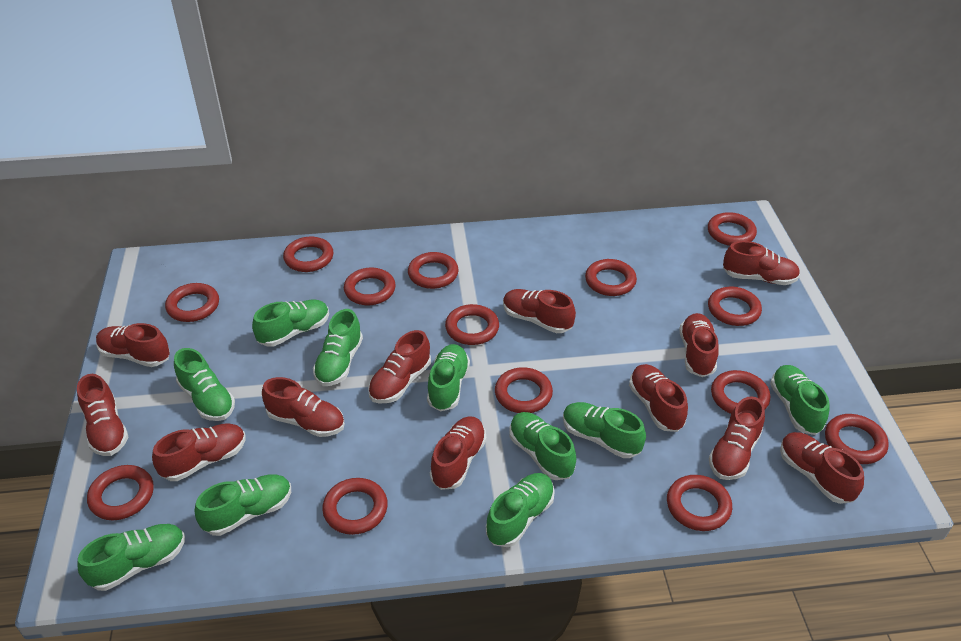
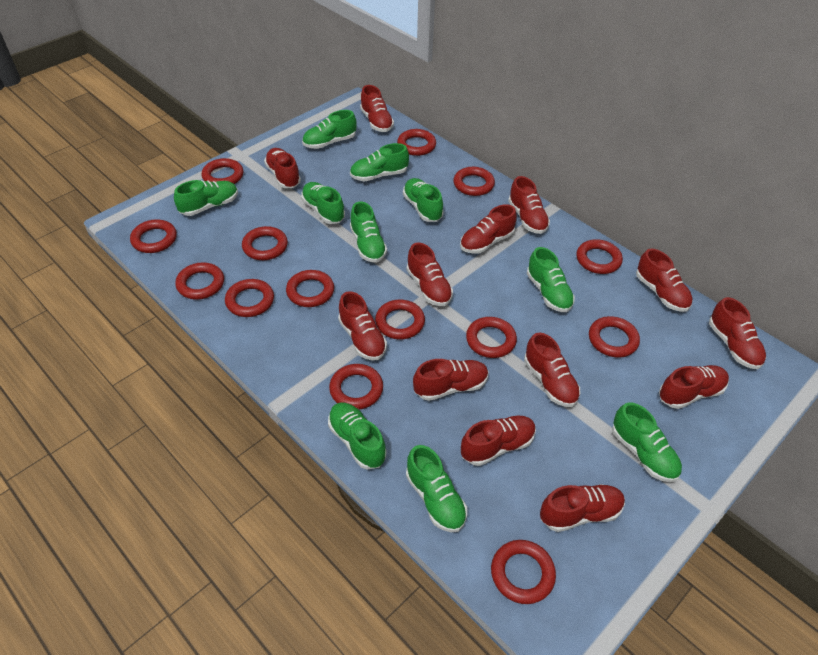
red shoe: [77,374,129,456] [96,323,170,367] [152,423,245,481] [262,377,345,437] [368,330,431,404] [430,416,486,490] [503,289,576,333] [629,364,688,432] [679,313,719,377] [709,396,765,480] [723,241,800,285] [780,432,864,504] = 12 -> [264,148,301,188] [338,291,387,361] [360,85,394,132] [407,242,453,306] [413,359,488,401] [460,204,517,254] [461,416,536,466] [508,176,550,234] [524,333,580,407] [540,484,625,532] [636,249,693,312] [659,365,729,409] [709,297,766,369] = 13

